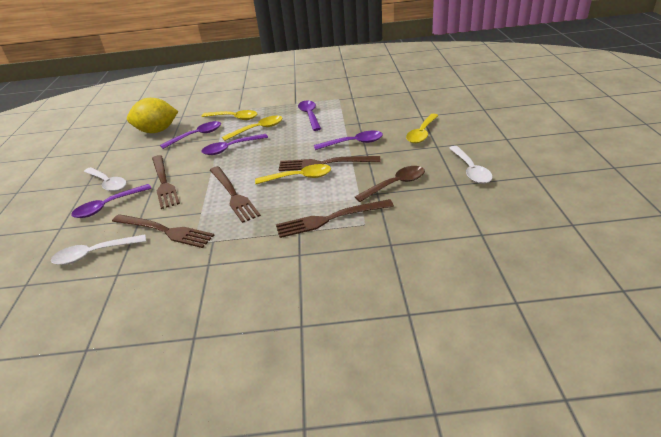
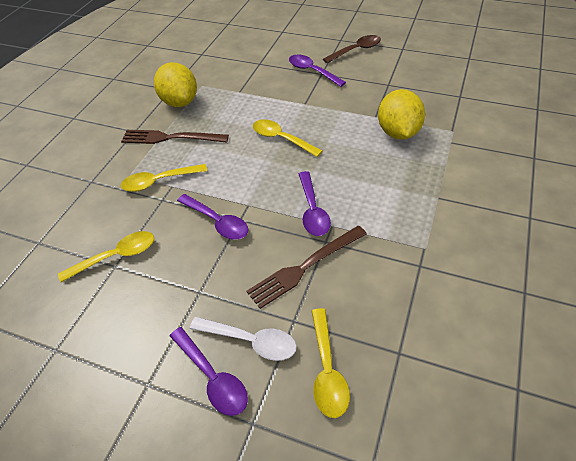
brown fork: [112,214,214,248] [152,155,180,209] [210,166,261,223] [276,199,394,238] [279,156,380,171] = 5 -> [121,130,229,144] [247,226,367,309] = 2
purple spoon: [71,184,152,218] [160,121,221,149] [202,134,268,155] [298,100,321,131] [314,131,383,150] = 5 -> [170,327,248,416] [177,194,249,240] [289,55,346,87] [299,171,331,236] = 4
white spoon: [51,234,146,265] [84,167,127,192] [449,146,493,184] = 3 -> [190,317,297,361] = 1
yellow lemon: [127,98,178,133] = 1 -> [154,62,197,107] [378,89,425,140] = 2

